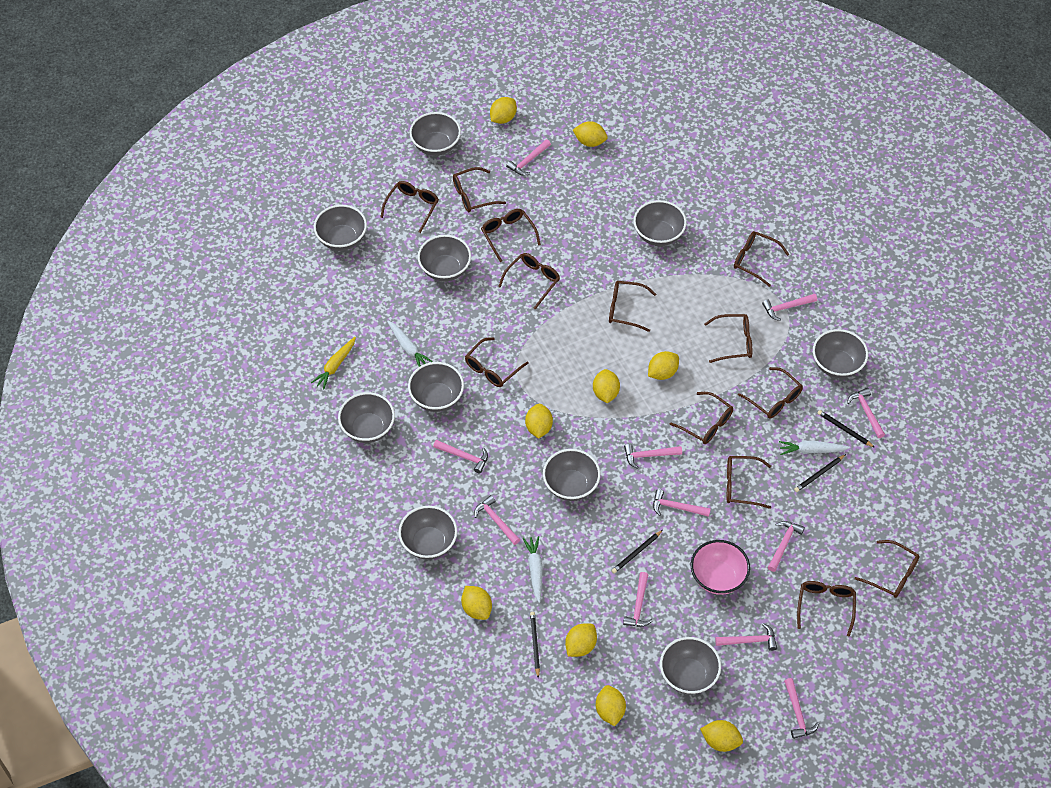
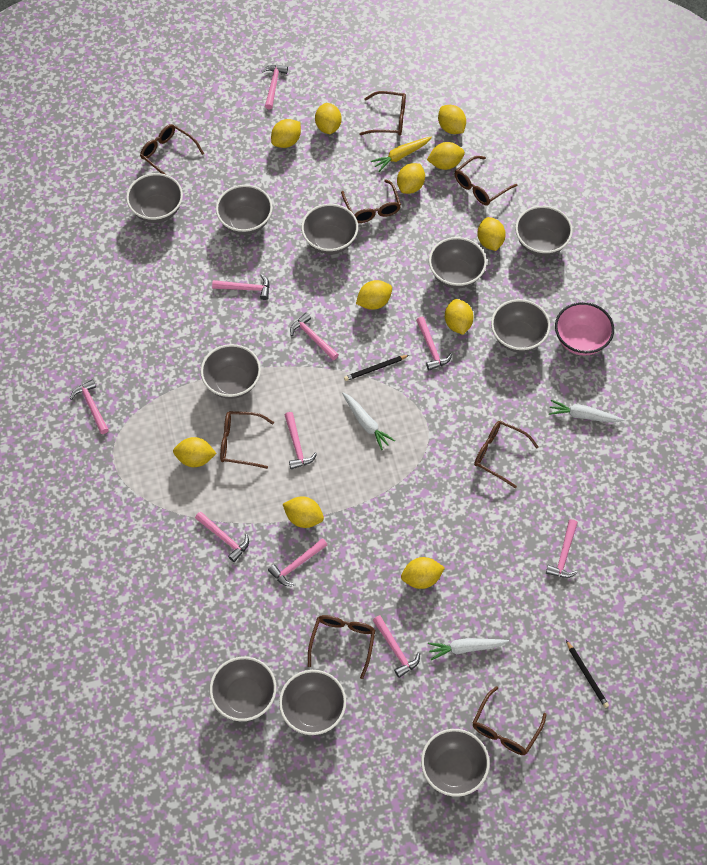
black pencil: [530,612,540,678] [612,530,663,573] [794,454,846,492] [818,410,875,448] = 4 -> [344,355,409,381] [566,640,609,708] = 2
brown glasses: [380,181,439,233] [453,167,506,212] [465,337,529,387] [481,209,541,262] [498,253,560,310] [609,281,656,332] [670,392,733,444] [704,314,752,363] [727,456,771,509] [734,231,789,287] [738,367,803,419] [797,581,856,637] [854,540,920,598] = 13 -> [140,124,204,174] [220,411,274,469] [308,615,375,679] [341,179,401,223] [359,91,406,136] [455,156,517,205] [473,686,547,755] [474,421,539,488] = 8
pink hammer: [433,440,488,474] [474,495,520,545] [506,139,551,175] [623,572,653,627] [624,444,682,469] [653,489,711,517] [715,623,777,651] [762,294,817,321] [768,521,805,572] [784,678,819,739] [847,388,885,438] = 11 -> [70,379,109,434] [195,511,249,562] [212,274,270,300] [262,65,288,109] [268,538,327,586] [285,412,317,469] [290,313,339,360] [372,615,420,678] [416,317,452,370] [546,519,578,578] = 10
yellow lemon: [461,586,492,620] [490,97,517,124] [525,404,553,439] [565,623,597,657] [573,121,608,147] [593,369,620,403] [596,685,626,726] [648,351,679,380] [700,720,743,752] = 9 -> [173,437,217,467] [271,119,301,148] [283,496,324,528] [315,103,342,134] [356,280,392,310] [397,163,425,194] [401,557,445,589] [427,142,465,170] [438,105,466,134] [445,299,474,335] [477,217,506,251] = 11

